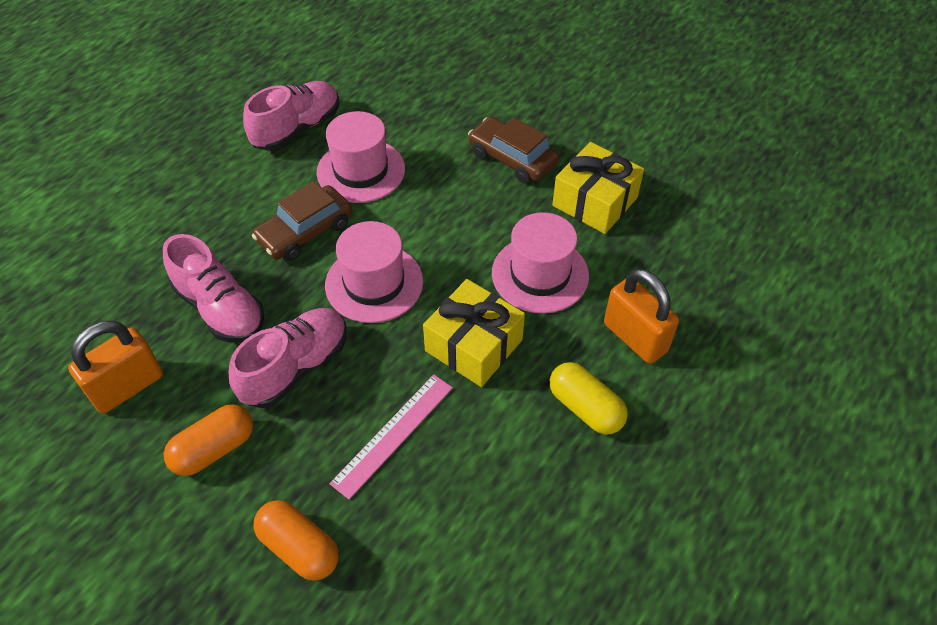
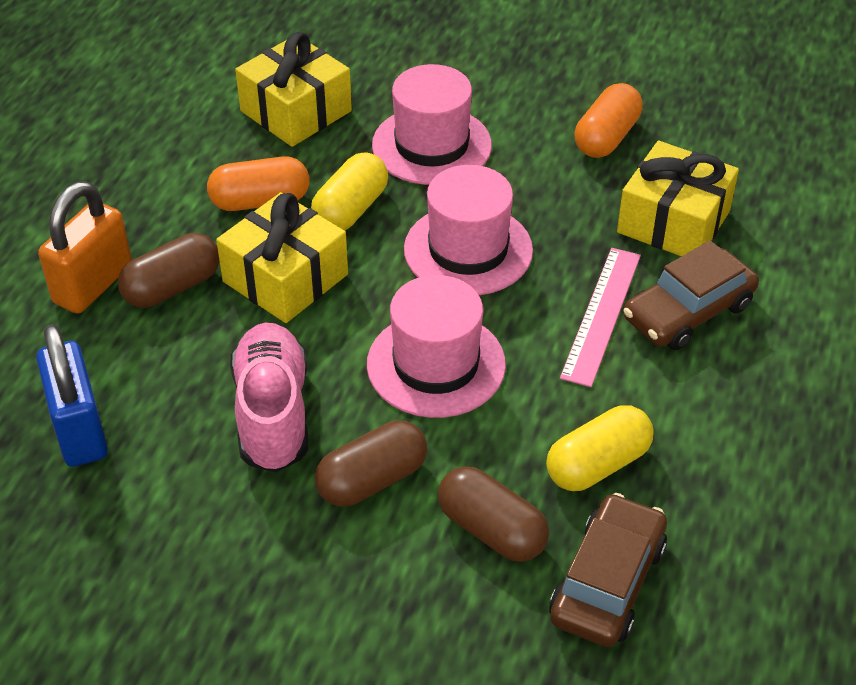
blue padlock: none = 0 -> [36,324,108,467] = 1
brown capsule: none = 0 -> [118,233,220,308] [315,421,427,506] [438,466,549,562] = 3
orange padlock: [68,321,163,414] [604,269,679,364] = 2 -> [38,181,132,314] = 1
pink shoe: [163,234,264,343] [229,308,347,408] [243,81,339,151] = 3 -> [230,323,308,473] = 1
yellow capsule: [550,362,628,435] = 1 -> [311,152,388,231] [546,406,654,491] = 2
yellow gift: [423,279,525,387] [553,142,644,234] = 2 -> [216,192,348,323] [235,32,352,147] [617,141,739,256] = 3

